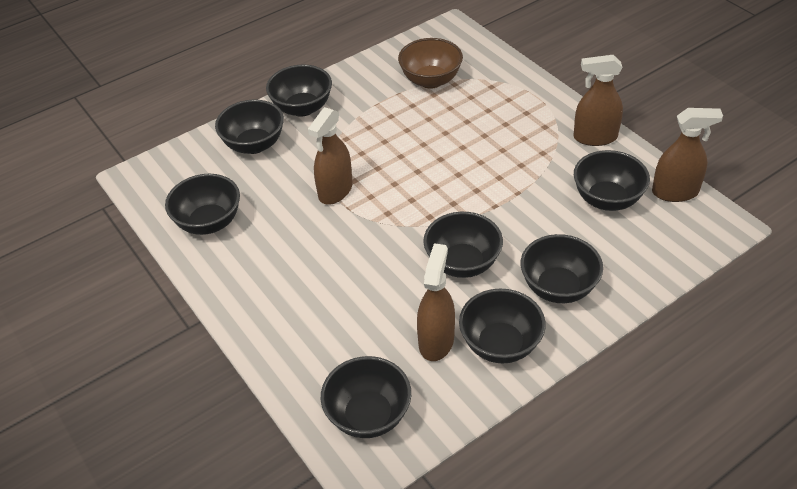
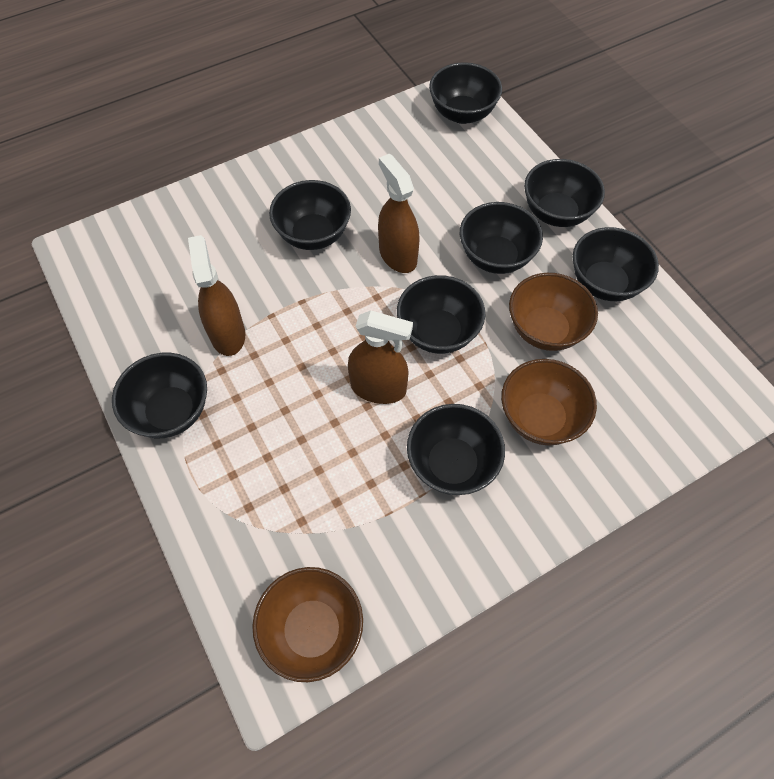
brown bowl: [398,38,463,89] = 1 -> [252,567,363,682] [501,359,597,445] [509,273,598,351] = 3
brown spray bottle: [308,107,353,205] [417,243,455,361] [573,55,623,146] [652,108,723,202] = 4 -> [188,235,245,356] [348,311,413,404] [378,154,420,273] = 3

